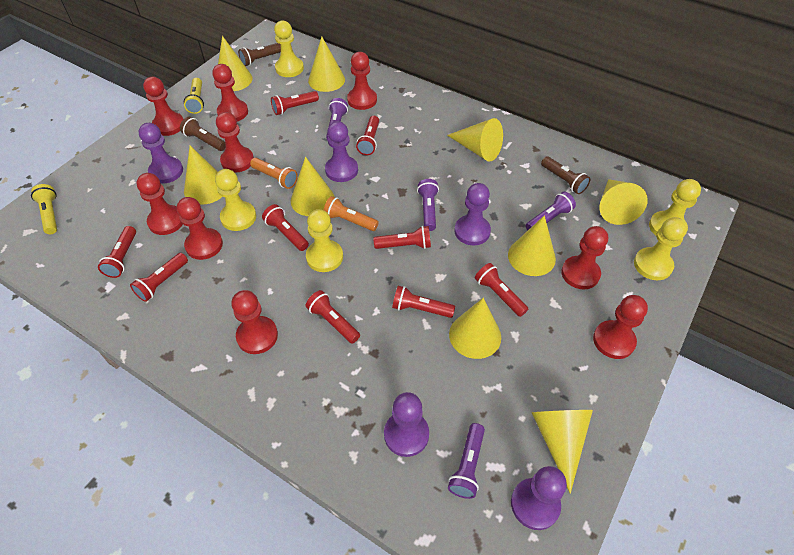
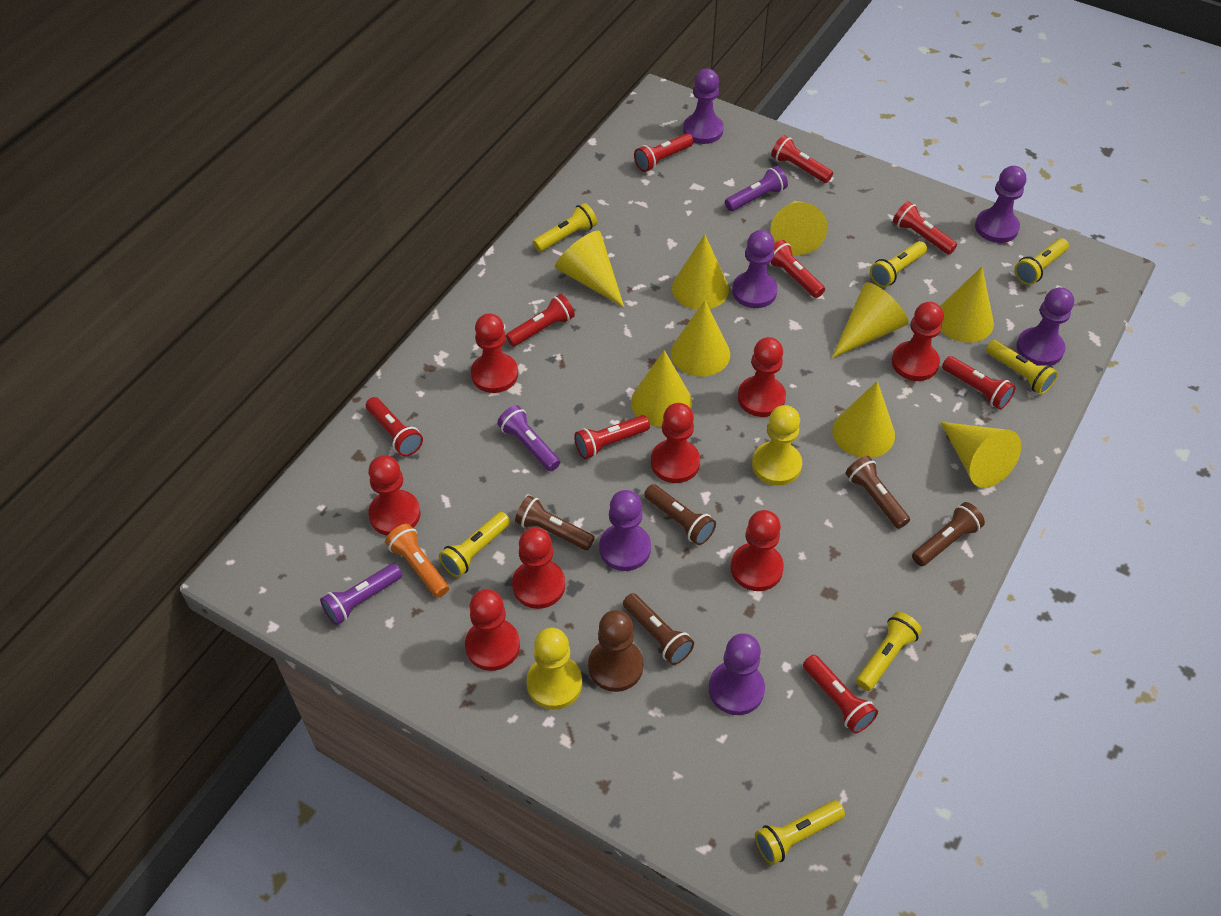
brown flashlight: [180,117,226,151] [238,43,281,66] [541,156,590,194] = 3 -> [515,495,595,550] [623,593,694,665] [644,484,716,545] [846,456,910,529] [912,502,985,566] = 5
brown pawn: none = 0 -> [588,610,643,692] = 1
orange flashlight: [250,158,298,189] [323,196,379,231] = 2 -> [385,524,449,598] = 1
purple flashlight: [326,98,348,140] [417,179,439,231] [448,423,485,499] [526,192,576,230] = 4 -> [320,563,402,625] [497,405,560,471] [725,166,788,211] = 3
purple pawn: [139,123,183,184] [325,121,358,182] [384,392,429,457] [455,183,491,246] [511,466,567,530] = 5 -> [599,490,651,571] [683,69,724,144] [709,633,765,715] [732,230,778,308] [975,166,1026,243] [1016,287,1074,366] = 6
red pawn: [136,173,183,235] [143,77,183,136] [177,197,223,260] [212,64,248,122] [216,112,254,173] [231,290,278,354] [347,52,377,110] [561,226,608,289] [593,295,648,359] = 9 -> [368,455,421,536] [465,589,520,671] [471,313,518,393] [512,527,565,609] [651,403,700,483] [731,510,784,591] [738,337,786,417] [892,302,944,381] = 8
yellow flashlight: [31,184,57,234] [184,78,204,114] = 2 -> [439,512,510,577] [533,203,597,252] [755,800,845,865] [856,612,922,691] [870,241,927,287] [986,340,1058,395] [1014,238,1069,285] = 7
yellow pawn: [215,169,256,231] [274,20,304,77] [306,209,343,272] [634,217,687,280] [649,179,701,235] = 5 -> [526,628,582,709] [752,405,802,486] = 2

